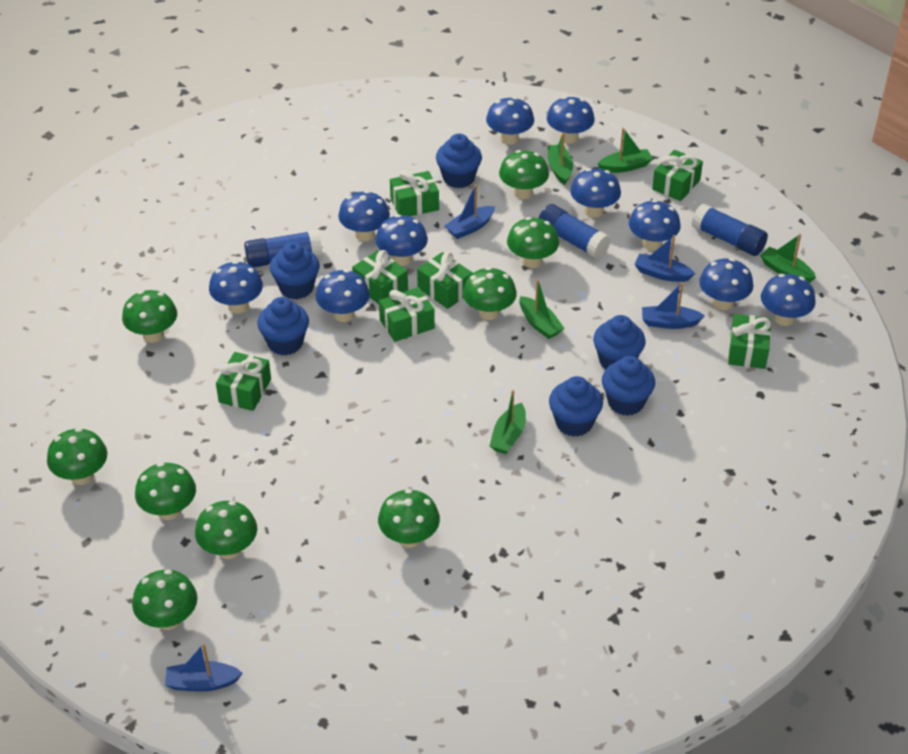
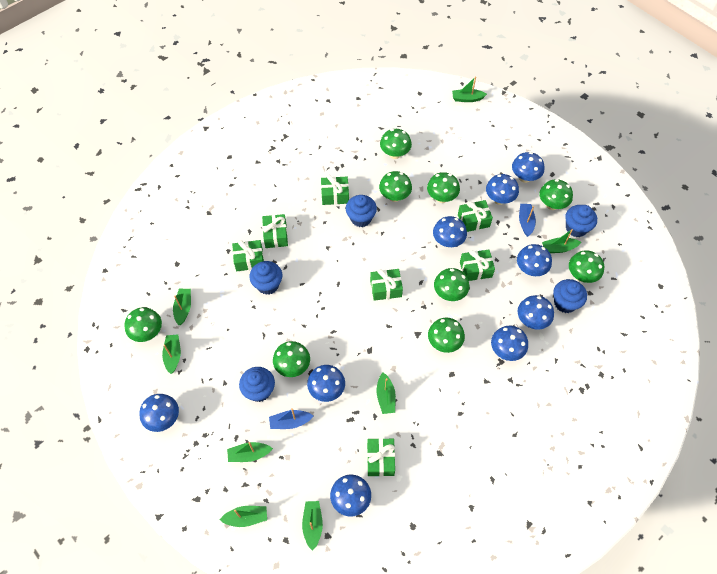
blue boat: [165,643,243,692] [445,185,495,239] [634,235,695,282] [642,282,705,329] = 4 -> [269,408,313,429] [519,204,536,237] = 2
blue cupcake: [257,297,309,355] [270,242,320,299] [436,134,482,188] [549,376,603,437] [593,315,645,370] [602,356,655,416] = 6 -> [239,367,275,402] [249,261,282,295] [346,195,377,227] [553,279,587,313] [565,205,597,237] = 5
blue glue stick: [244,230,322,267] [539,204,611,259] [692,203,768,256] = 3 -> none = 0
blue mushroom: [209,261,263,314] [316,269,370,322] [338,191,390,241] [375,215,428,266] [486,97,534,145] [547,96,595,144] [570,168,621,218] [629,200,681,251] [699,258,753,310] [761,274,816,326] = 10 -> [139,394,179,432] [307,365,345,402] [330,475,371,516] [433,216,467,247] [486,174,519,205] [491,326,528,361] [512,152,544,183] [517,244,552,276] [518,295,554,330] = 9
green boat: [490,390,526,454] [519,279,564,339] [548,133,573,185] [597,128,653,173] [760,234,816,283] = 5 -> [162,334,181,374] [173,289,191,325] [220,506,267,527] [227,442,273,462] [302,501,323,551] [377,372,396,414] [452,76,487,102] [542,229,581,253] = 8

